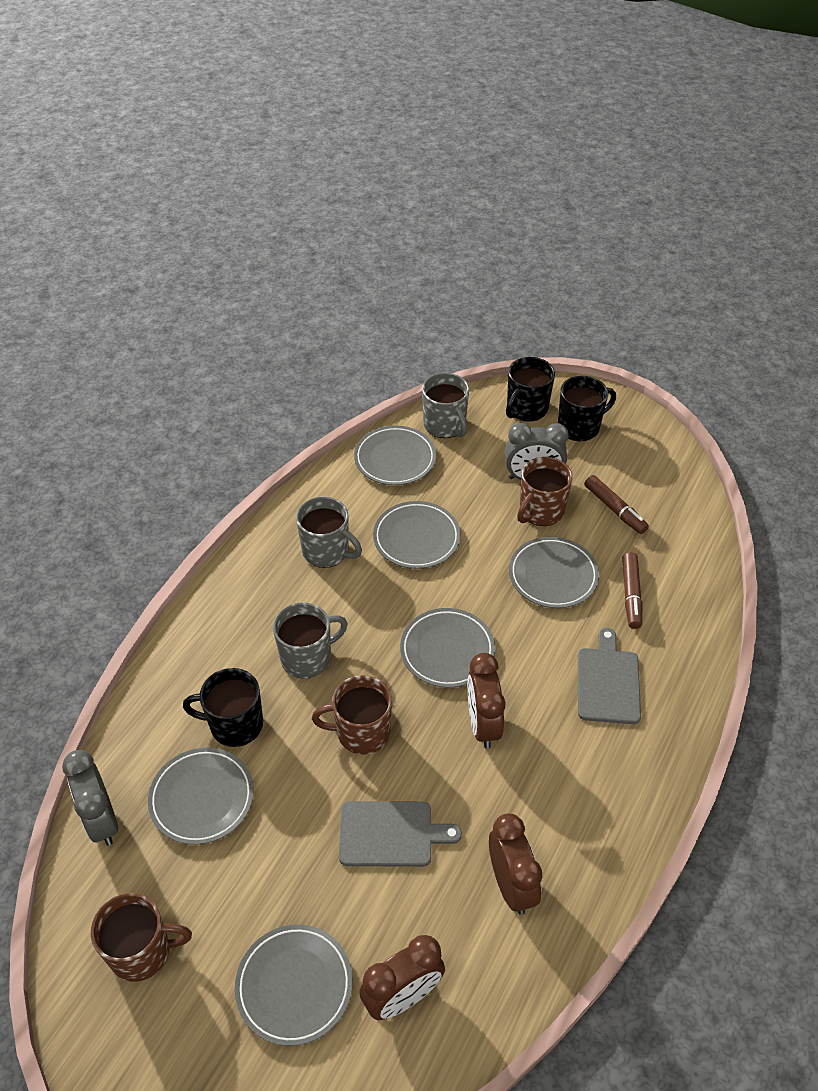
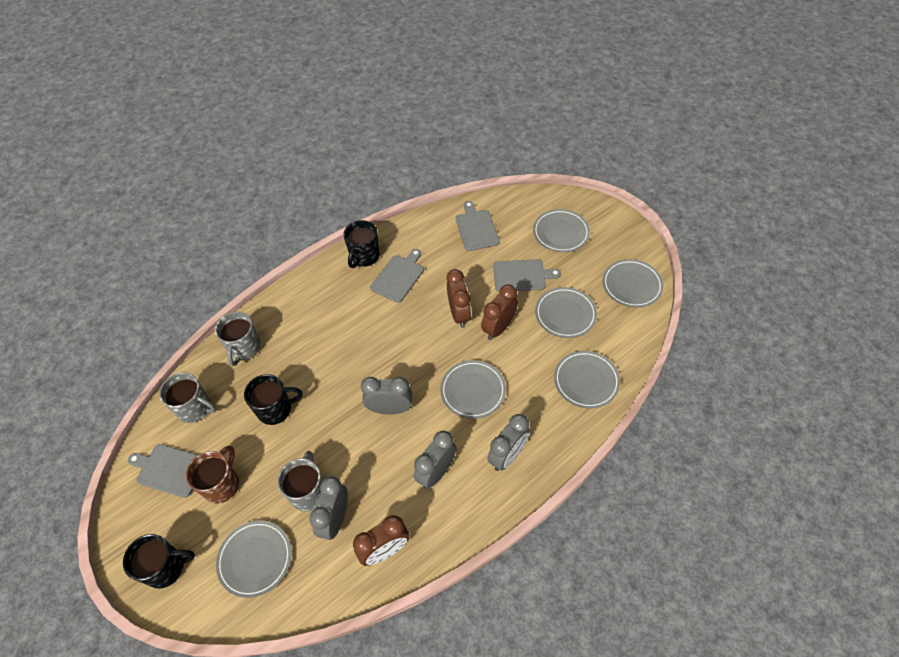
brown marker: [585,475,649,534] [622,552,642,629] = 2 -> none = 0
brown mug: [91,893,192,982] [312,675,392,755] [517,457,573,526] = 3 -> [186,445,239,504] = 1
grey clock: [62,750,118,846] [505,423,569,480] = 2 -> [309,476,348,540] [361,377,412,414] [413,431,457,488] [487,414,530,471] = 4
grey cutting board: [339,801,462,867] [578,628,641,724] = 2 -> [128,444,198,498] [370,249,424,303] [456,201,500,251] [493,259,561,292] = 4

